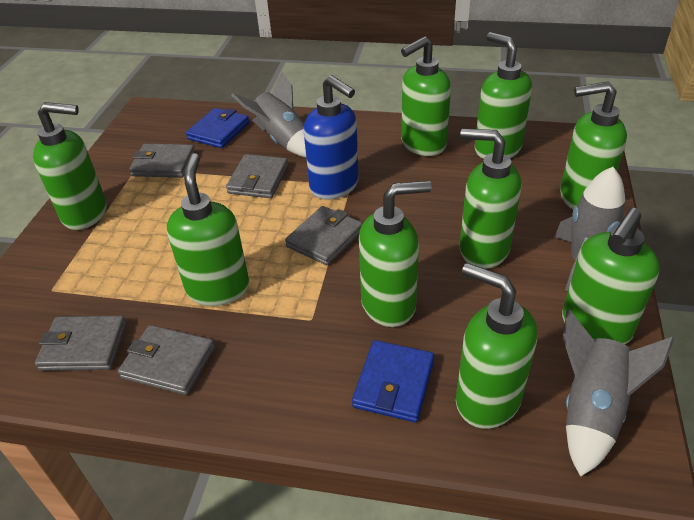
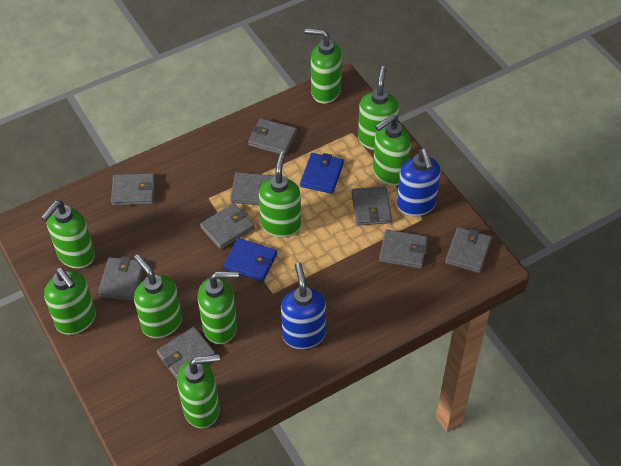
blue soap dispenser: [304,75,359,199] = 1 -> [281,263,326,349] [397,148,441,216] = 2
grey rocket: [231,71,306,158] [555,167,625,291] [563,309,674,477] = 3 -> none = 0
grey wallet: [35,316,126,371] [118,325,215,395] [129,144,195,178] [226,154,288,198] [285,206,363,265] = 5 -> [98,256,143,301] [111,173,155,206] [157,327,216,379] [200,203,255,249] [230,172,274,205] [248,118,297,154] [352,186,392,226] [379,229,428,269] [445,227,492,273] = 9

